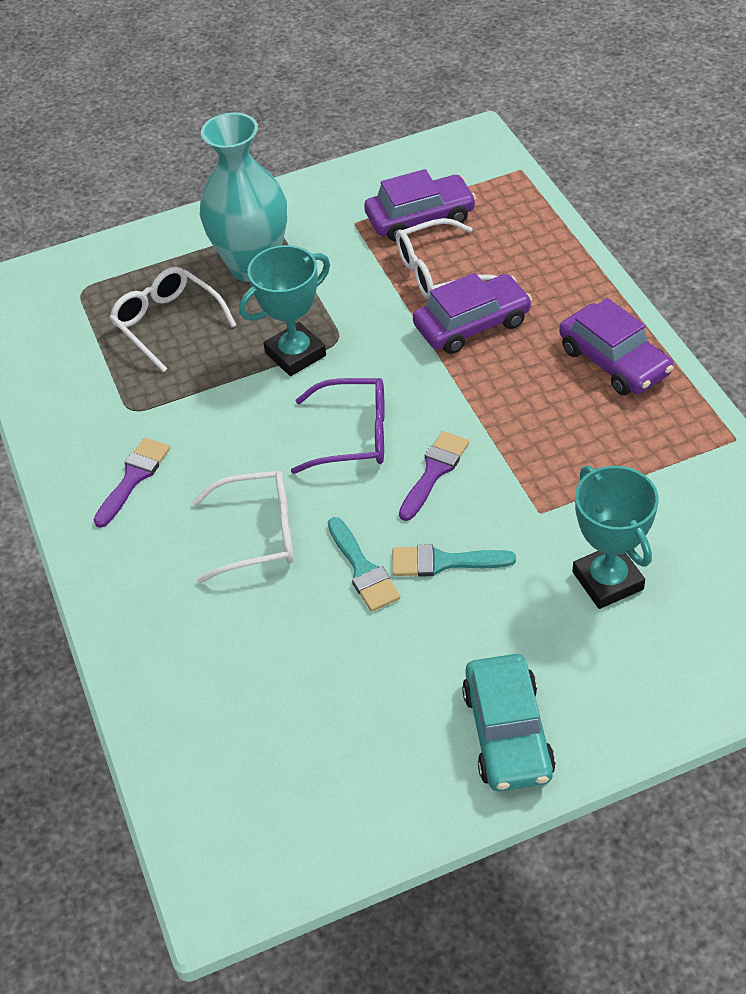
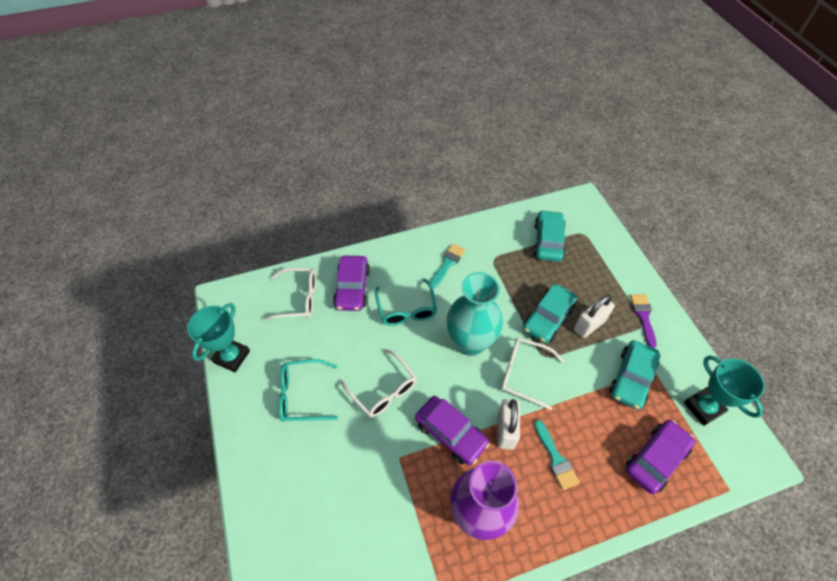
purple brush: [94,438,170,528] [399,431,469,521] = 2 -> [630,294,657,348] = 1
purple glasses: [291,378,385,474] = 1 -> none = 0
purple vase: none = 0 -> [450,461,519,540] = 1
turquoise car: [462,654,556,791] = 1 -> [523,284,577,343] [533,210,566,262] [609,340,661,410] = 3
turquoise glasses: none = 0 -> [279,359,338,422] [375,279,437,326] = 2
white padlock: none = 0 -> [497,399,520,450] [574,294,615,338] = 2

